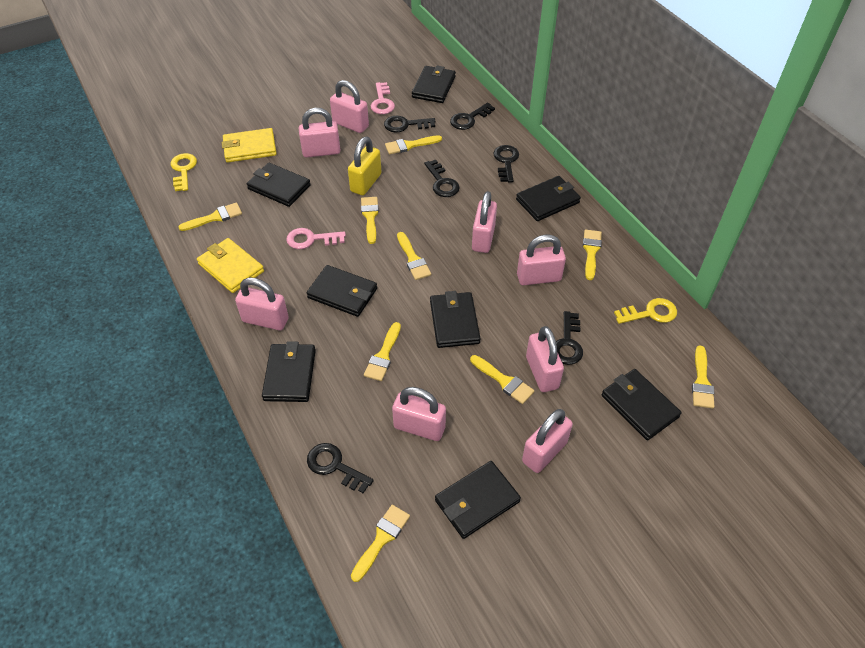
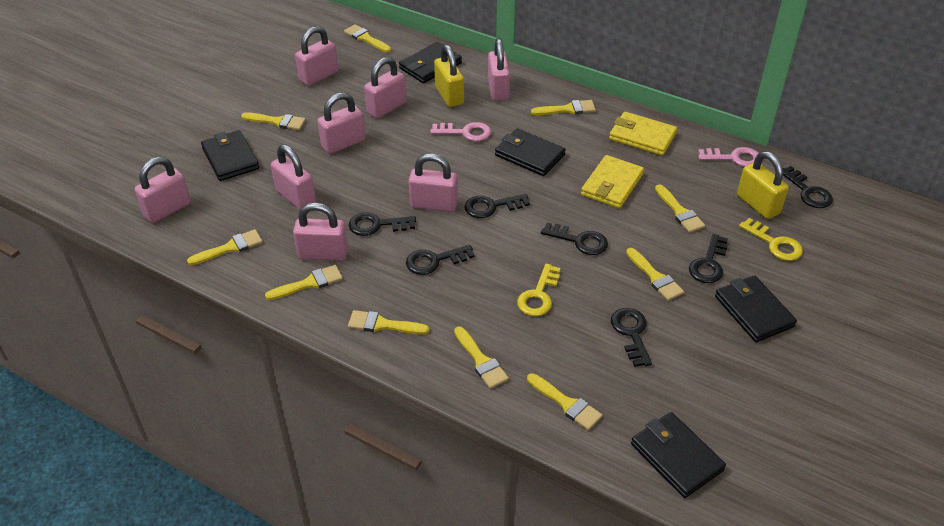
black key: [307,443,374,493] [384,116,436,133] [424,160,460,197] [450,102,495,130] [493,145,519,183] [556,311,583,365] = 6 -> [349,212,416,236] [406,245,475,275] [464,194,530,218] [541,222,608,255] [611,308,652,367] [689,234,728,283] [783,166,833,208] = 7
black wallet: [247,163,311,207] [262,341,316,402] [307,265,377,317] [412,66,456,103] [430,291,481,348] [435,461,521,539] [516,176,581,221] [601,369,682,440] = 8 -> [201,130,259,181] [399,42,462,83] [495,128,566,176] [631,412,726,498] [715,275,797,342] = 5
yellow brush: [179,202,242,231] [351,505,410,582] [361,197,379,244] [364,322,401,381] [385,135,442,154] [397,232,431,280] [470,355,535,404] [583,230,602,280] [692,345,714,409] = 9 -> [187,229,263,265] [241,112,306,130] [265,265,343,300] [344,24,391,52] [348,310,429,334] [454,326,509,389] [527,373,603,430] [531,100,596,115] [626,248,684,301] [655,184,705,233] = 10
yellow padlock: [348,137,382,195] = 1 -> [434,44,464,107] [737,151,789,219] = 2

